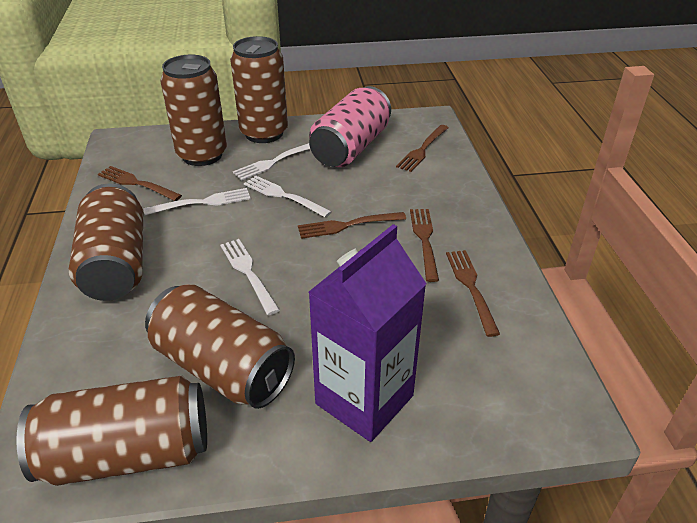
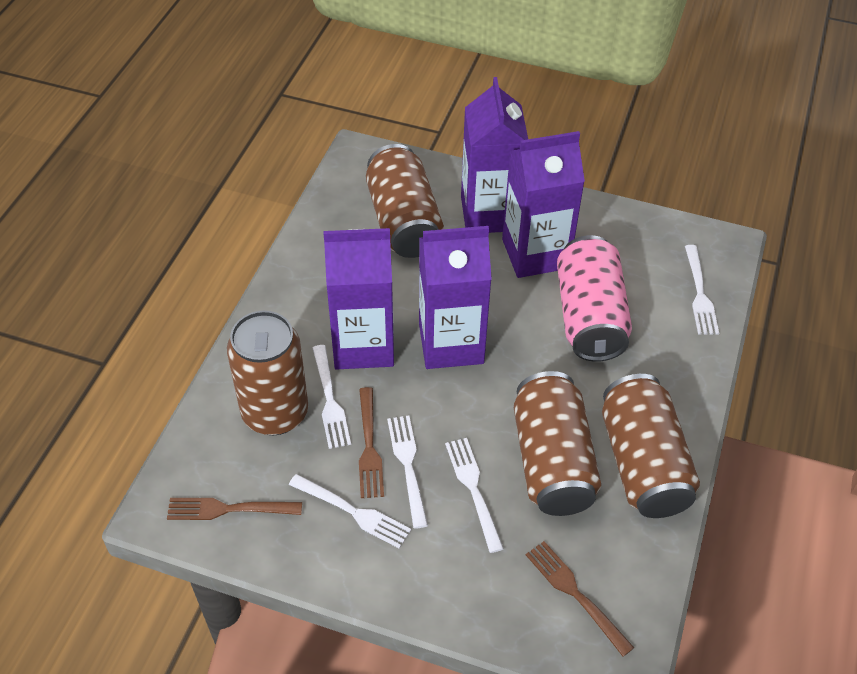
brown can: [16,376,207,486] [69,183,143,301] [145,284,295,409] [160,55,227,166] [230,36,288,143] = 5 -> [227,311,308,435] [366,144,444,258] [514,371,601,516] [602,374,700,518] = 4
brown fork: [98,166,182,201] [298,212,406,239] [396,125,449,172] [410,209,439,282] [446,250,500,337] = 5 -> [167,498,302,520] [359,387,384,498] [526,541,634,657] = 3
purple carton: [308,224,426,442] = 1 -> [323,228,394,369] [419,226,492,369] [461,77,528,233] [502,131,585,278] = 4
white fork: [143,188,251,215] [220,239,280,315] [233,143,310,180] [244,176,332,218] = 4 -> [289,474,411,549] [313,345,351,449] [387,416,428,529] [445,438,504,553] [685,245,719,335] = 5

